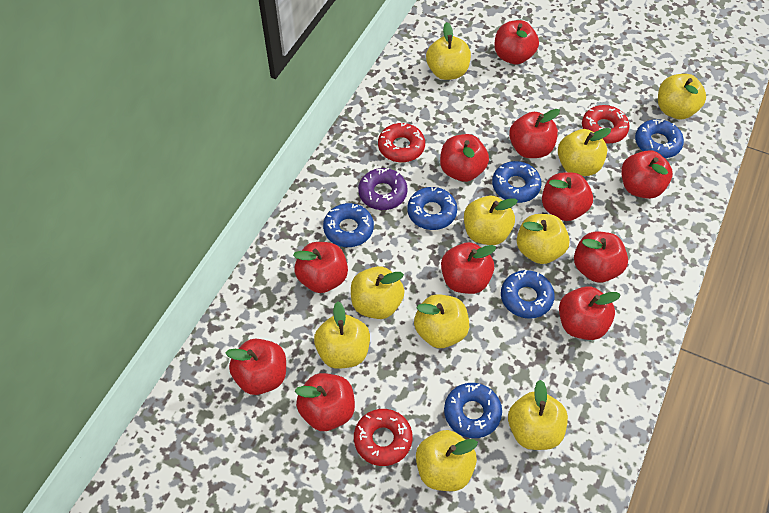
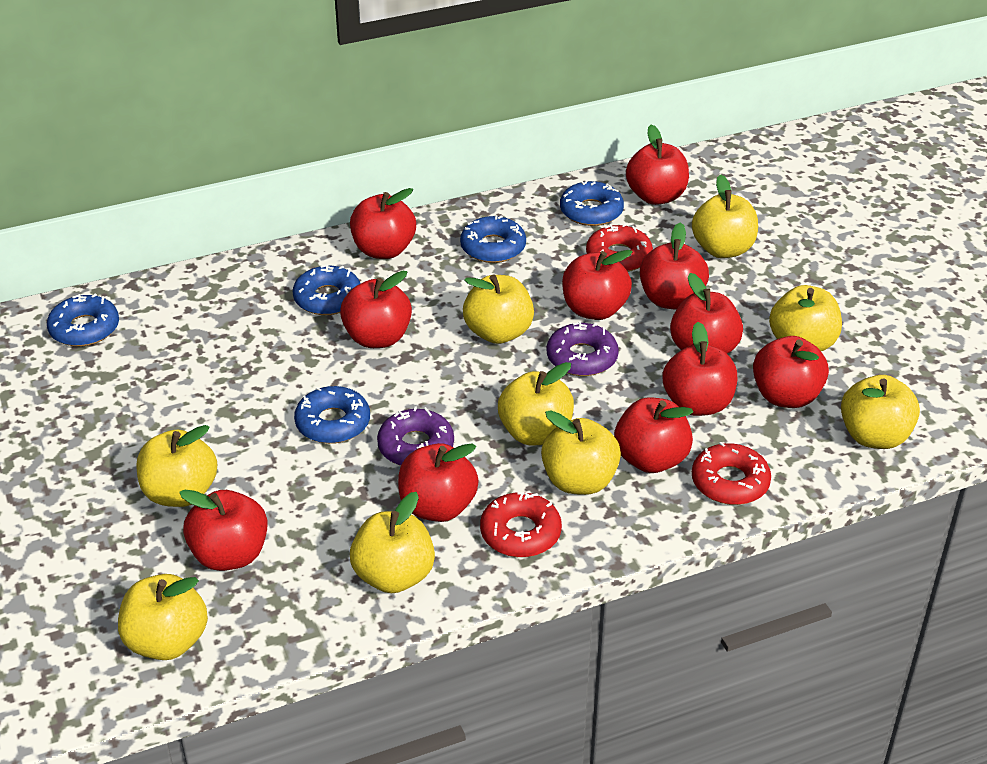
blue donut: [323,203,374,247] [407,187,457,230] [444,383,502,438] [492,161,542,203] [501,270,555,319] [635,119,684,158] = 6 -> [47,294,119,346] [293,264,361,315] [294,386,370,444] [460,215,526,263] [560,180,624,226] = 5
purple donut: [358,168,407,210] = 1 -> [377,407,454,466] [546,321,619,376] = 2
yellow apple: [314,301,370,369] [351,266,405,319] [414,294,469,348] [416,430,478,491] [426,22,471,80] [464,196,518,245] [508,380,568,450] [517,214,570,264] [558,128,611,176] [658,74,706,119] = 10 -> [118,574,208,660] [137,425,217,507] [350,492,435,593] [463,275,534,344] [498,362,574,446] [541,410,621,495] [692,174,758,258] [769,285,842,351] [841,375,920,449] = 9

